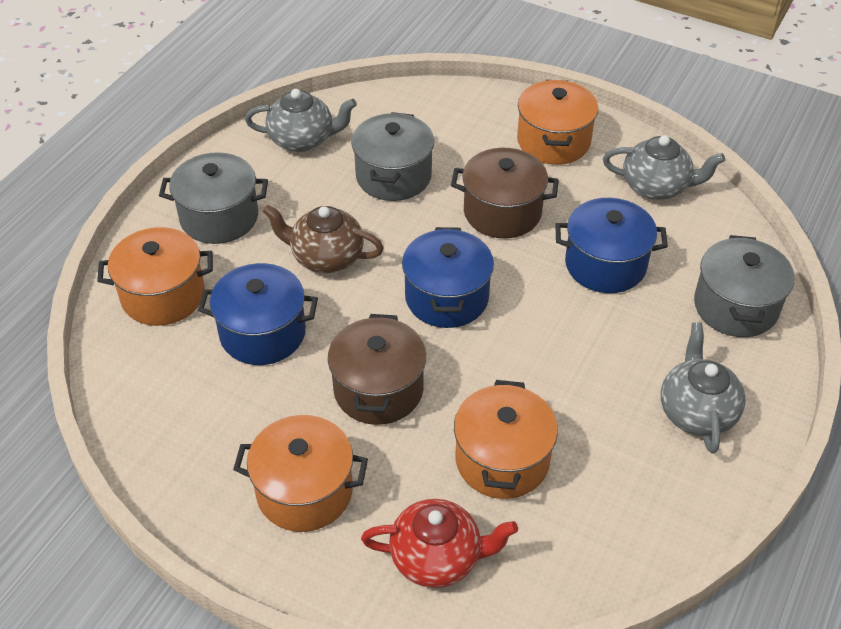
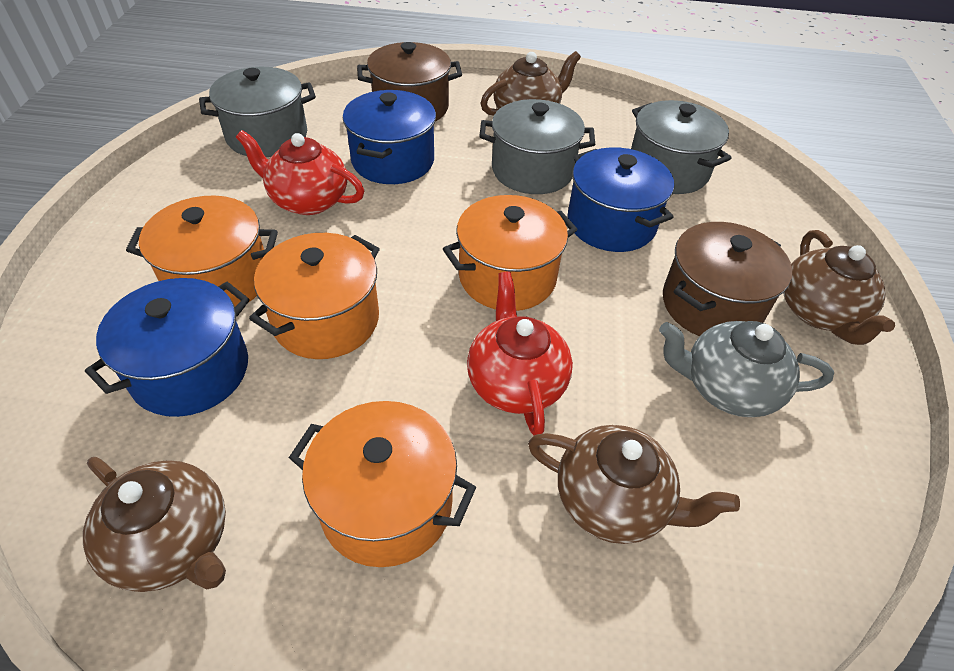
brown teapot: [263,205,384,273] = 1 -> [83,457,226,592] [481,51,581,116] [528,425,740,544] [783,230,895,345] = 4
grey teapot: [245,89,357,152] [603,135,725,200] [661,322,746,454] = 3 -> [659,321,834,417] = 1
red teapot: [361,499,518,588] = 1 -> [236,130,364,215] [467,272,573,435] = 2

